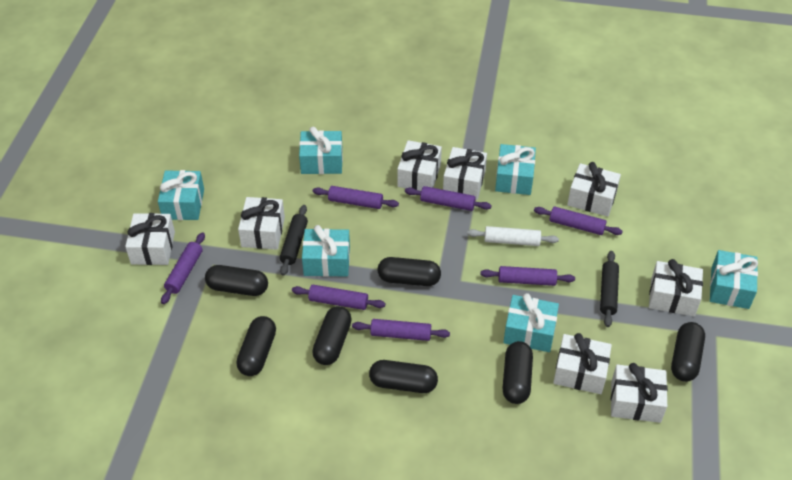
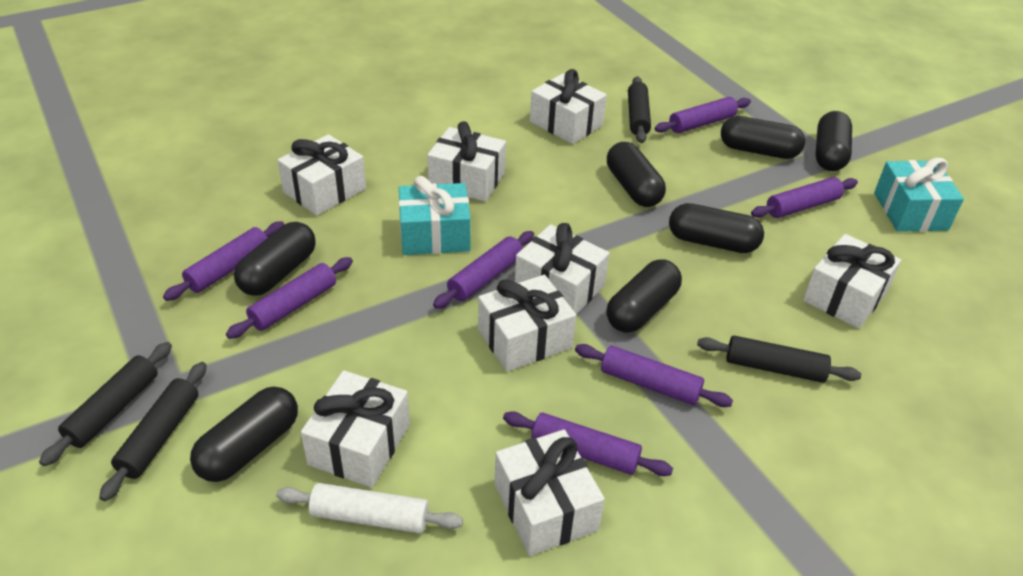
black rolling pin: [280,205,308,276] [600,251,619,327] = 2 -> [39,342,172,466] [99,362,207,501] [628,76,651,143] [697,336,861,383] = 4
turquoise gift: [158,170,204,220] [299,127,343,174] [302,225,350,277] [495,144,536,195] [503,293,559,352] [710,250,758,309] = 6 -> [399,176,471,255] [874,158,964,232] = 2

